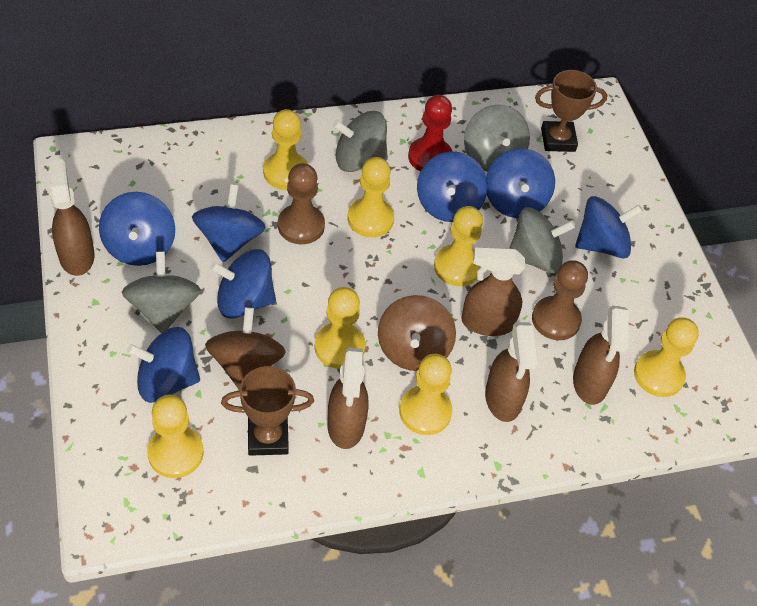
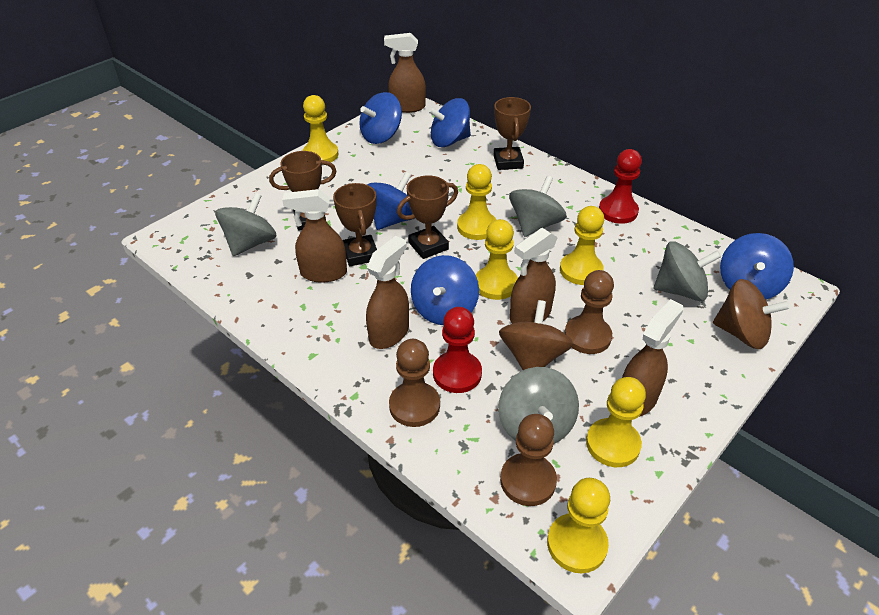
blue spinning top: [99,192,175,266] [127,327,200,403] [192,184,266,262] [210,249,276,319] [417,151,488,222] [486,148,555,218] [575,196,643,258] = 7 -> [359,92,402,144] [367,172,416,230] [411,255,479,325] [428,98,471,147] [720,233,794,300] = 5
brown pawn: [278,163,325,244] [532,260,588,340] = 2 -> [389,339,440,427] [500,414,557,506] [565,270,614,354] = 3
brown trophy: [221,366,314,456] [535,70,607,152] = 2 -> [269,151,337,231] [333,183,377,266] [397,175,458,259] [493,97,531,170] = 4
red pawn: [408,95,452,172] = 1 -> [433,307,482,393] [599,149,642,224] = 2
yellow pawn: [147,395,204,478] [263,109,308,190] [314,287,365,369] [348,157,394,237] [399,354,452,435] [434,206,483,286] [634,317,699,397] = 7 -> [303,95,338,165] [457,164,496,240] [476,219,518,300] [547,478,610,573] [560,206,604,285] [586,377,646,467] = 6

